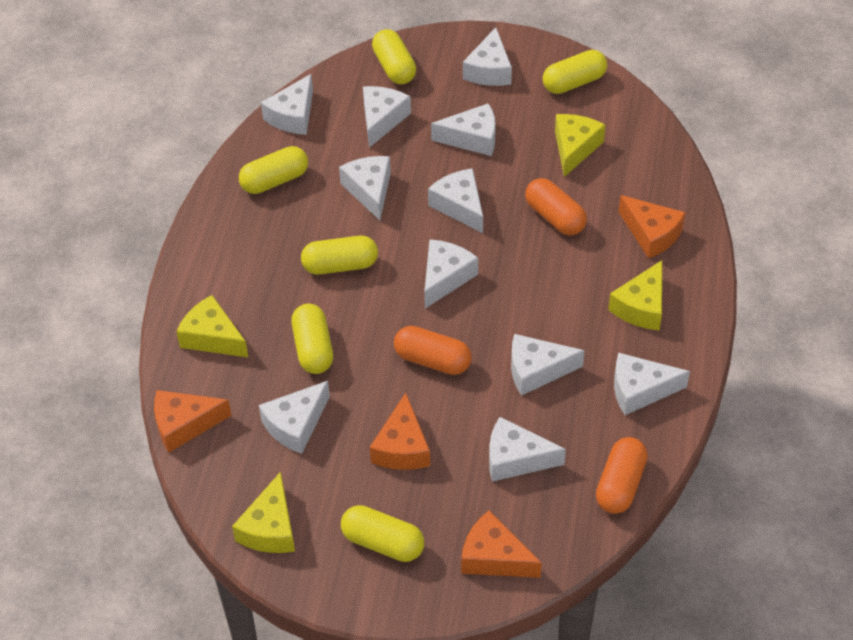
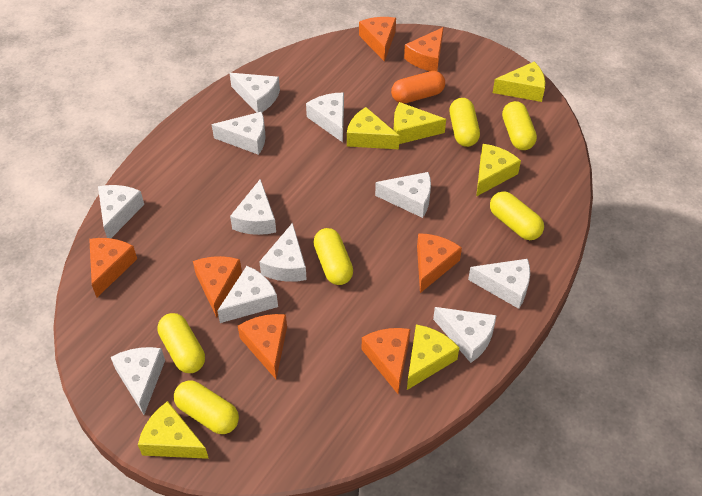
orange capsule: [394,326,472,375] [525,178,587,236] [596,437,648,514] = 3 -> [391,71,445,103] = 1
orange cheese: [154,390,232,452] [370,393,430,470] [461,510,542,578] [619,195,686,258] = 4 -> [89,238,137,298] [193,256,242,318] [238,314,287,379] [359,17,396,62] [362,328,410,394] [404,27,444,71] [417,233,462,293] = 7
yellow cheese: [176,295,249,358] [232,472,295,553] [555,114,606,177] [608,260,662,330] = 4 -> [138,401,209,459] [347,107,399,149] [394,102,446,144] [407,324,459,390] [476,144,521,197] [493,62,545,102] = 6

